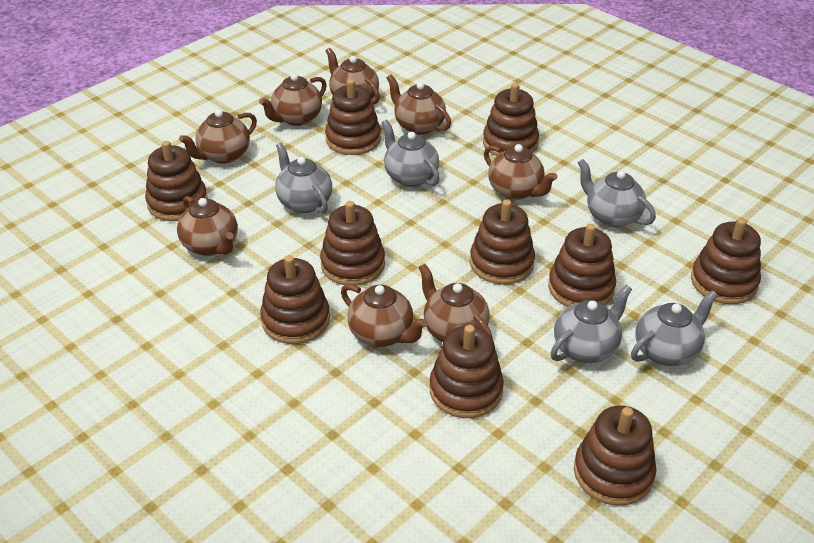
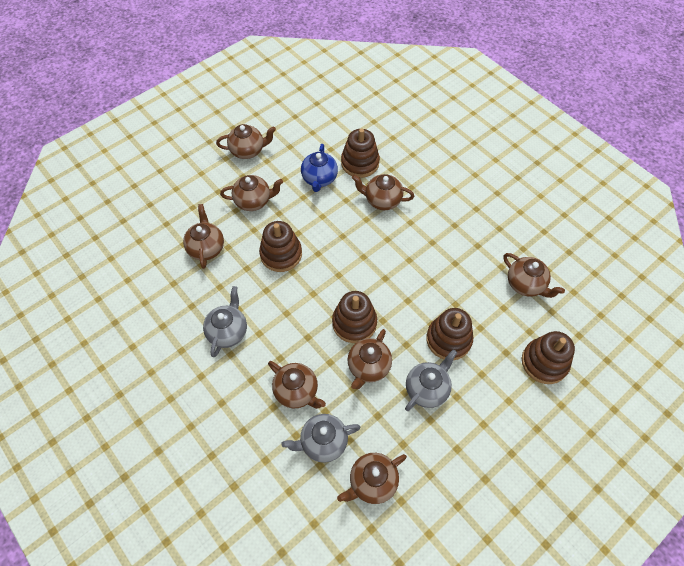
blue teapot: none = 0 -> [301,144,338,192] = 1
brown stacking toy: [145,141,208,221] [260,255,330,344] [320,201,385,286] [325,79,381,155] [430,325,504,418] [470,199,535,285] [483,83,539,156] [548,224,616,307] [574,405,656,506] [691,218,761,304] = 10 -> [259,221,302,272] [332,291,377,343] [341,128,380,178] [426,308,473,360] [522,331,575,384] = 5
grey teapot: [275,143,332,213] [382,120,439,187] [551,285,632,363] [578,159,656,227] [631,290,718,366] = 5 -> [203,286,247,357] [281,414,361,463] [405,350,457,411] = 3

